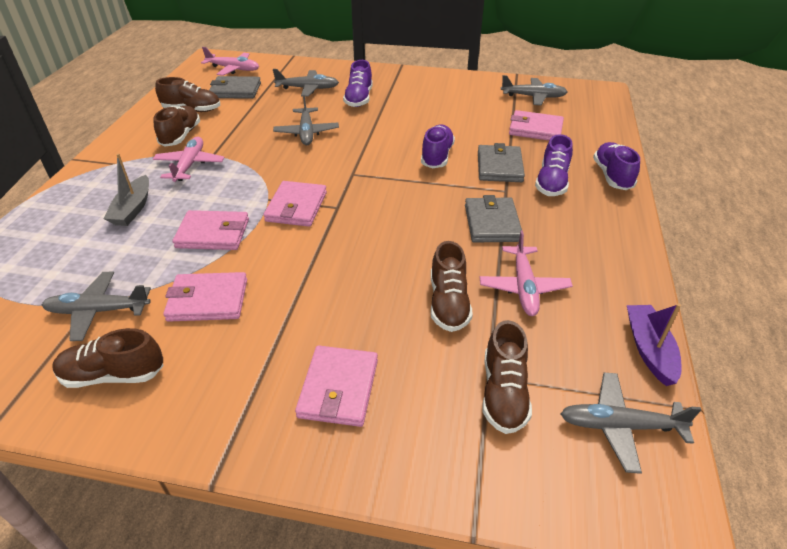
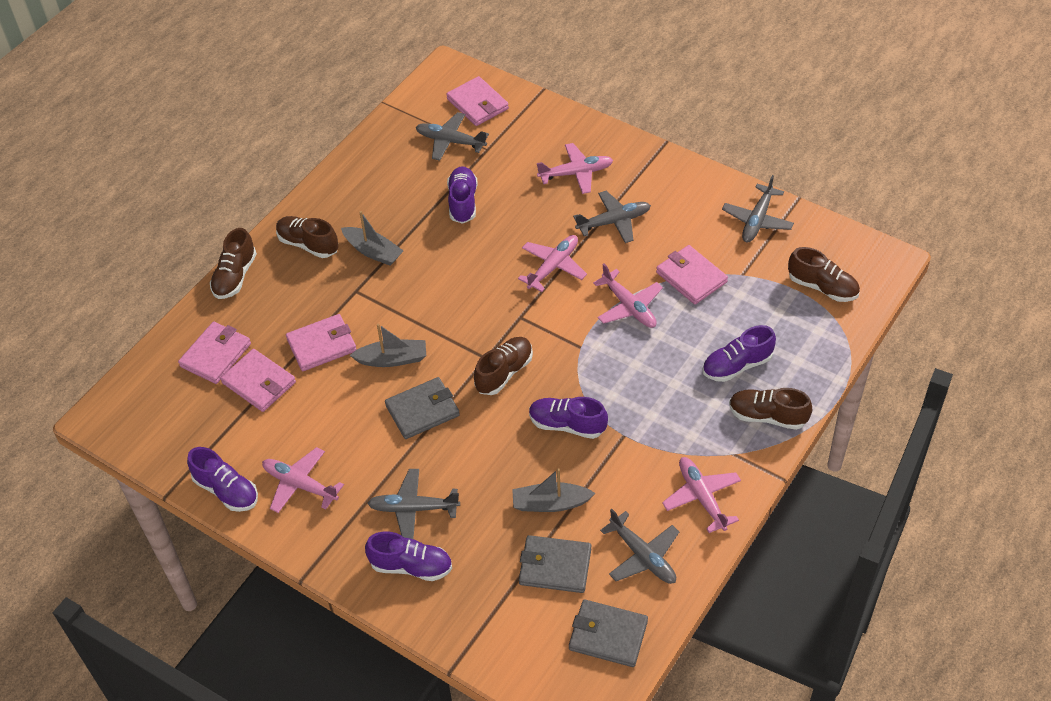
grey boat: [103,154,149,226] = 1 -> [341,211,404,266] [350,323,426,367] [512,468,595,512] = 3
pink plane: [153,137,225,182] [201,47,259,76] [480,231,573,316] = 3 -> [262,447,344,513] [518,235,587,292] [537,143,613,194] [593,263,663,328] [662,457,741,533] = 5
purple boat: [627,303,682,386] = 1 -> none = 0
purple shoe: [343,60,373,107] [421,124,455,168] [535,134,573,196] [593,142,640,190] = 4 -> [187,447,258,512] [365,531,452,581] [447,166,477,224] [529,397,608,439] [702,325,776,382] = 5

